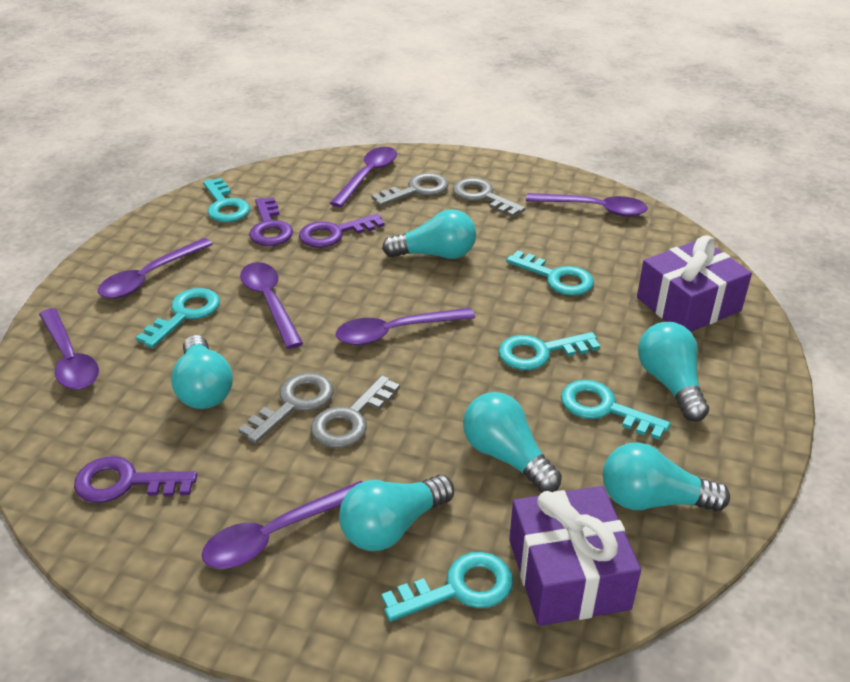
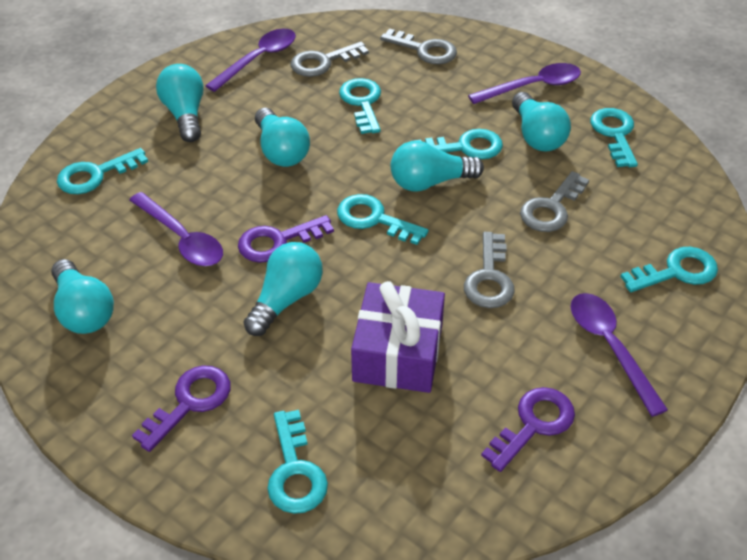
purple gift: [509,486,641,626] [637,235,752,332] = 2 -> [351,281,445,393] = 1
purple spoon: [39,308,99,390] [98,238,213,299] [202,481,362,569] [240,262,303,349] [330,147,397,207] [336,308,475,345] [526,193,648,217] = 7 -> [129,192,223,266] [205,29,296,92] [468,63,581,104] [571,293,668,417] = 4
turquoise key: [136,288,220,348] [203,178,250,222] [381,552,513,622] [498,332,600,370] [506,250,594,296] [561,380,671,440] = 6 -> [57,148,148,194] [267,410,328,514] [337,194,429,245] [339,78,381,134] [414,129,503,159] [590,108,638,167] [620,247,718,292] = 7

